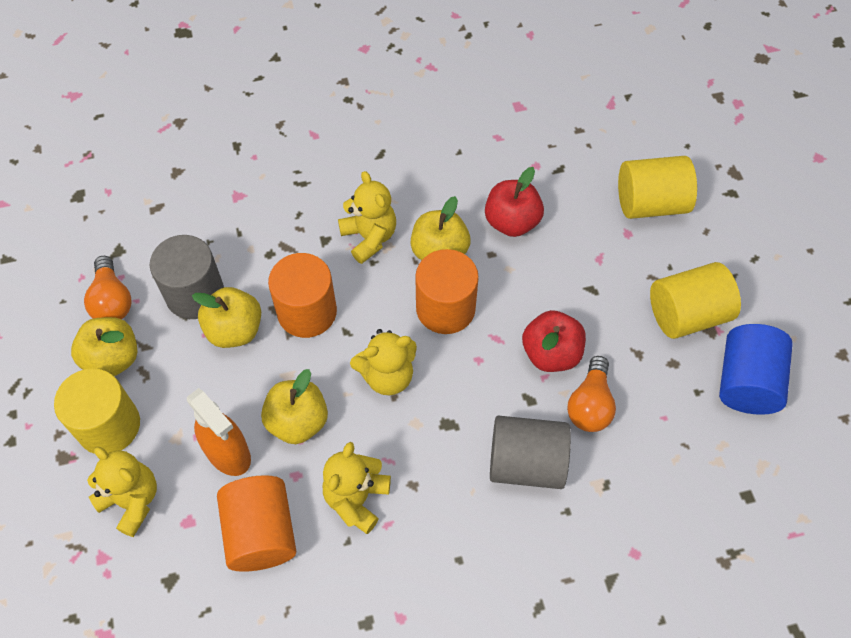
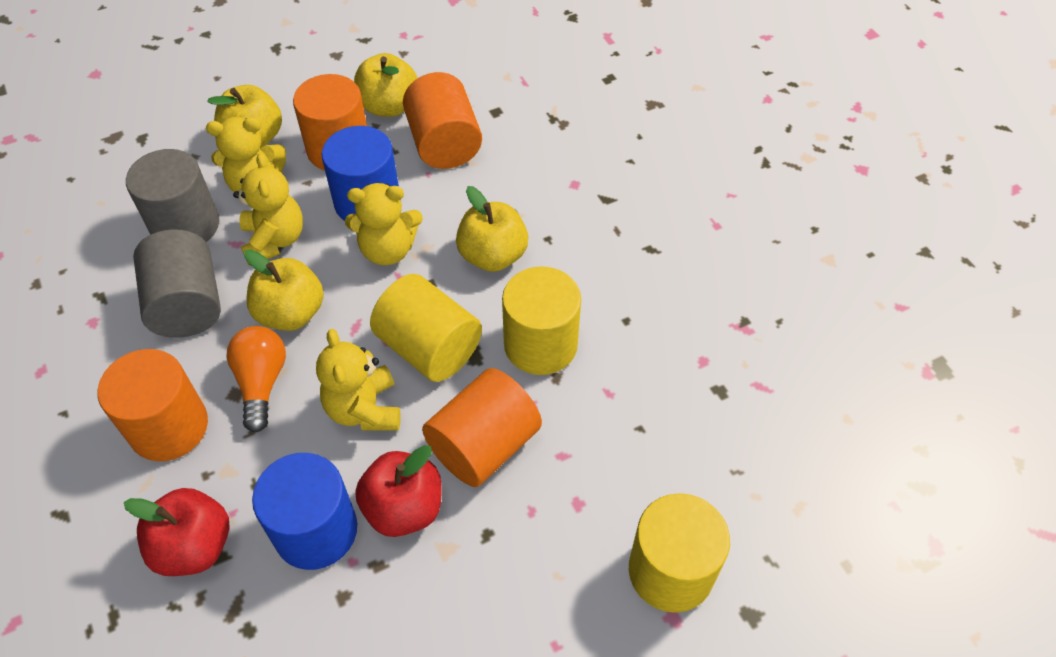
blue cylinder: [719,324,793,415] = 1 -> [252,453,357,570] [322,126,399,221] = 2
orange cylinder: [217,475,296,572] [268,253,337,338] [415,249,479,334] = 3 -> [98,349,208,461] [293,74,367,171] [403,72,482,169] [422,368,542,487] = 4
orange light bulb: [84,256,131,319] [567,356,616,432] = 2 -> [226,326,286,433] = 1
orange spray bottle: [187,388,251,476] = 1 -> none = 0

